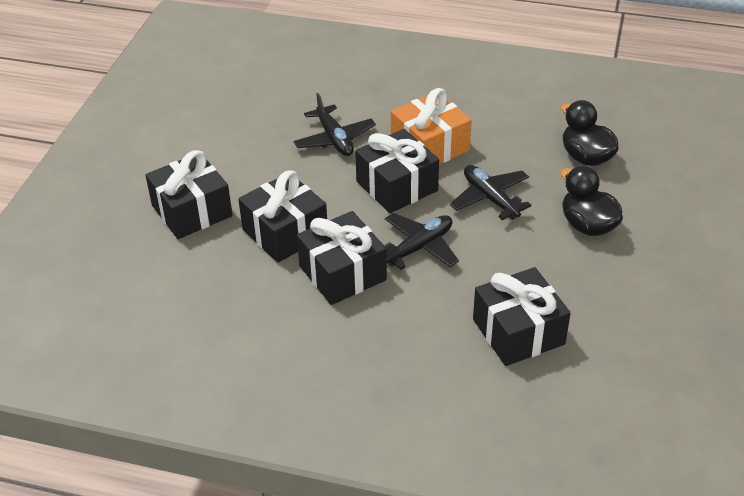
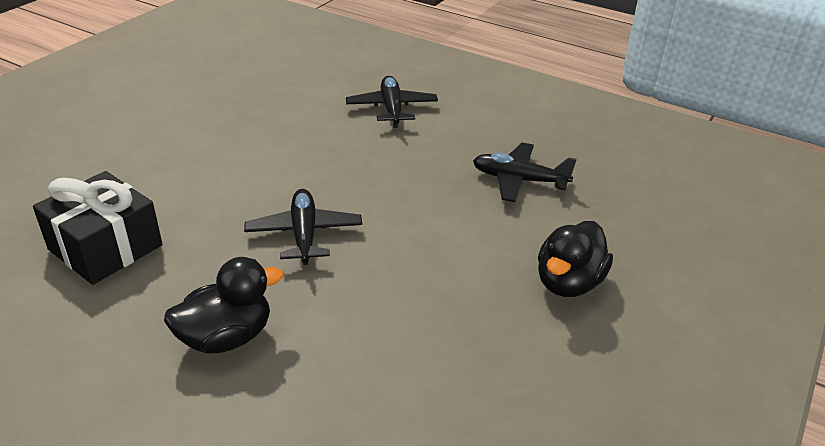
black gift: [145,150,232,239] [238,170,327,263] [297,211,387,305] [355,129,439,213] [473,267,571,366] = 5 -> [33,171,162,285] = 1
orange gift: [391,88,472,164] = 1 -> none = 0

